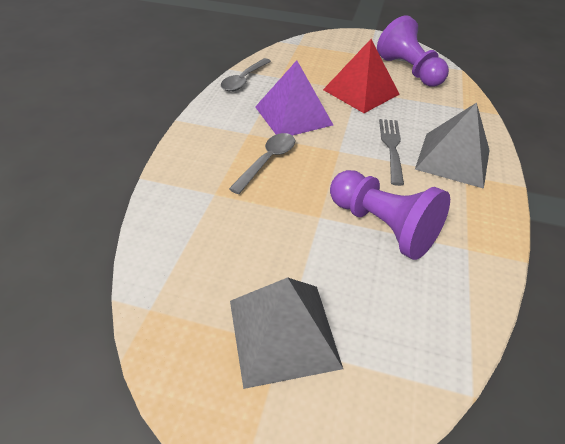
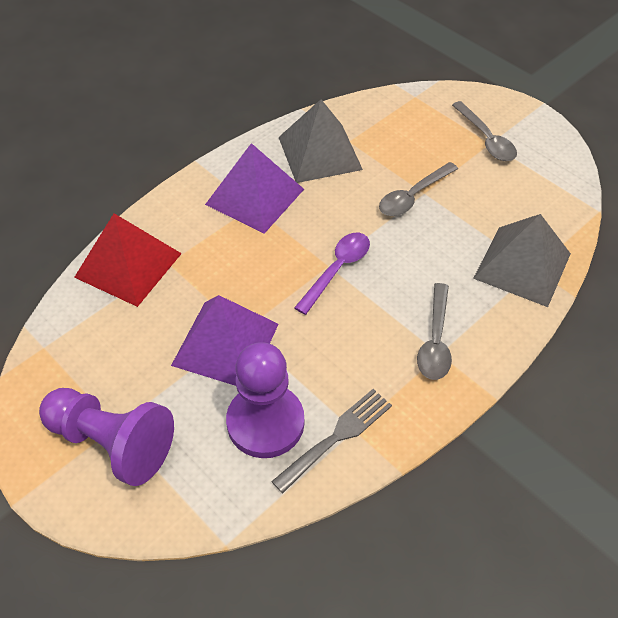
grey spoon: [221,58,271,91] [229,133,295,194] = 2 -> [379,162,458,216] [417,283,452,380] [452,101,517,161] = 3
purple pyramid: [255,60,333,136] = 1 -> [171,295,279,386] [205,143,304,234] = 2
purple spoon: none = 0 -> [294,233,370,315] = 1

